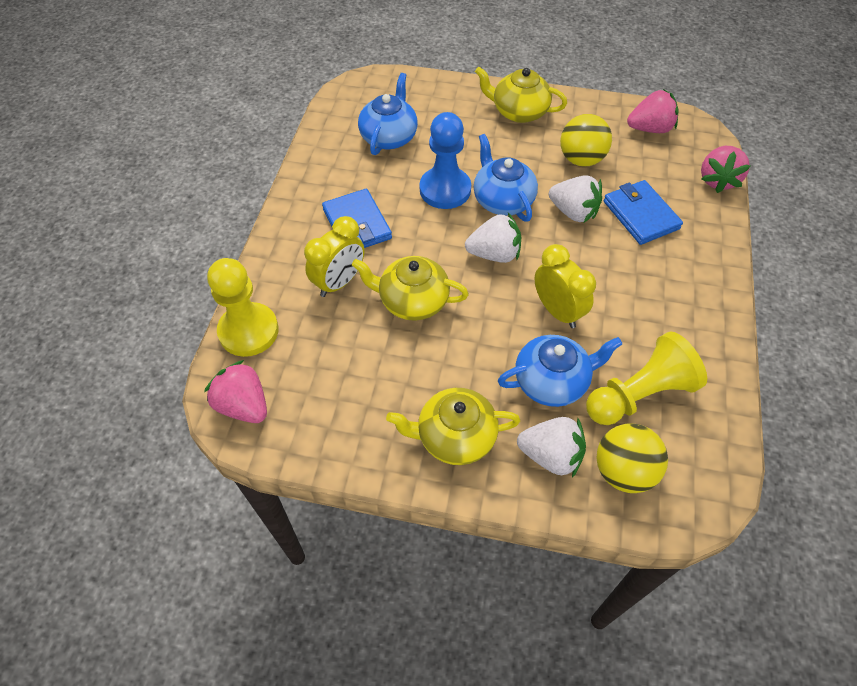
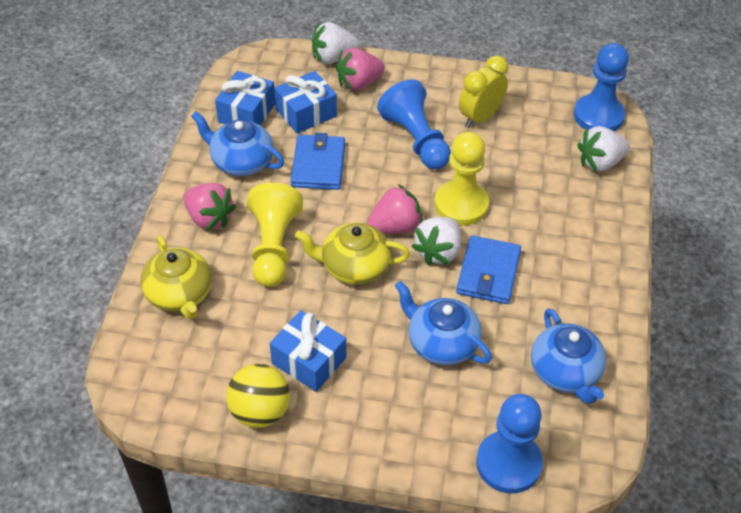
blue gift: none = 0 -> [215,71,276,126] [270,310,346,392] [275,71,337,134] = 3
blue pawn: [420,112,471,209] = 1 -> [377,79,451,170] [476,394,543,493] [574,43,629,131] = 3
yellow ball: [560,114,612,167] [597,423,668,493] = 2 -> [226,364,290,428] = 1
yellow clock: [304,216,365,297] [534,244,596,328] = 2 -> [459,55,508,128] = 1
yellow teapot: [352,256,469,321] [386,388,520,465] [475,67,567,123] = 3 -> [140,236,212,319] [295,222,410,285] = 2

